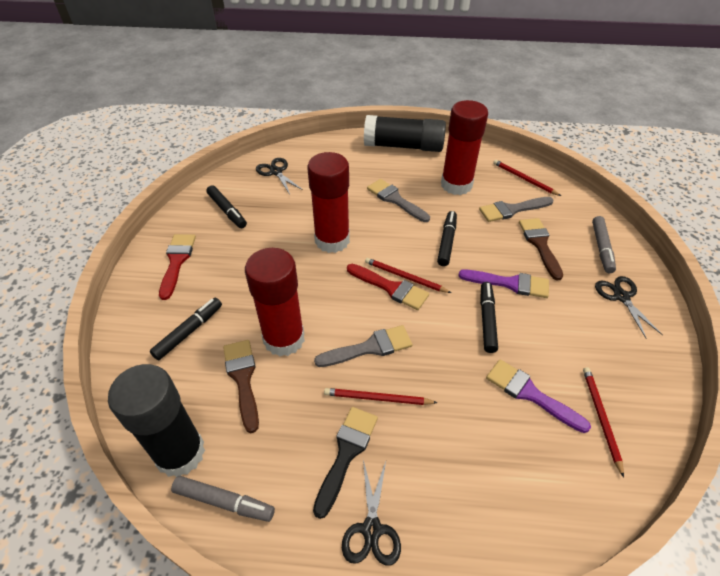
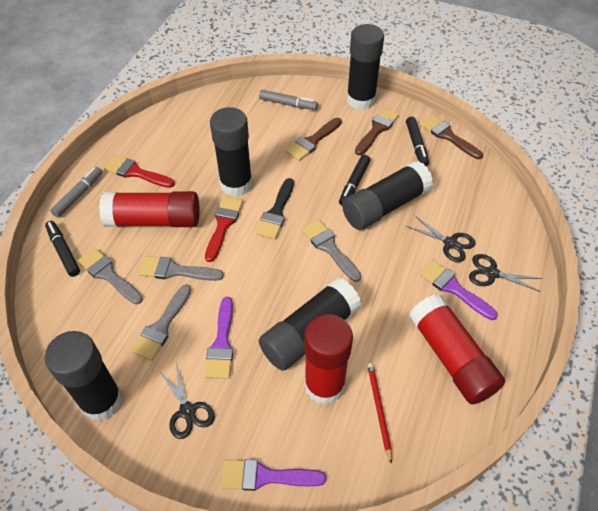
black glue stick: [108,364,205,477] [364,115,446,152] = 2 -> [45,331,123,421] [210,107,253,196] [259,278,361,371] [342,161,433,230] [347,24,384,110] = 5
black marker: [150,298,222,360] [206,185,247,228] [437,211,457,266] [480,282,498,353] = 4 -> [45,221,80,277] [339,155,370,205] [406,117,429,166] = 3
brown brush: [223,340,259,433] [519,218,563,280] = 2 -> [286,118,342,161] [355,107,399,155] [420,115,483,159] = 3
grey brush: [314,325,413,367] [367,179,430,222] [479,197,553,222] = 3 -> [77,248,143,304] [131,284,191,361] [138,256,224,281] [302,220,361,282] = 4
purple brush: [458,270,549,298] [486,359,591,433] = 2 -> [204,297,233,379] [221,459,326,491] [419,260,498,320] = 3
red pencil: [324,388,438,405] [365,258,451,293] [493,160,561,196] [583,367,624,478] = 4 -> [367,363,392,464] = 1

